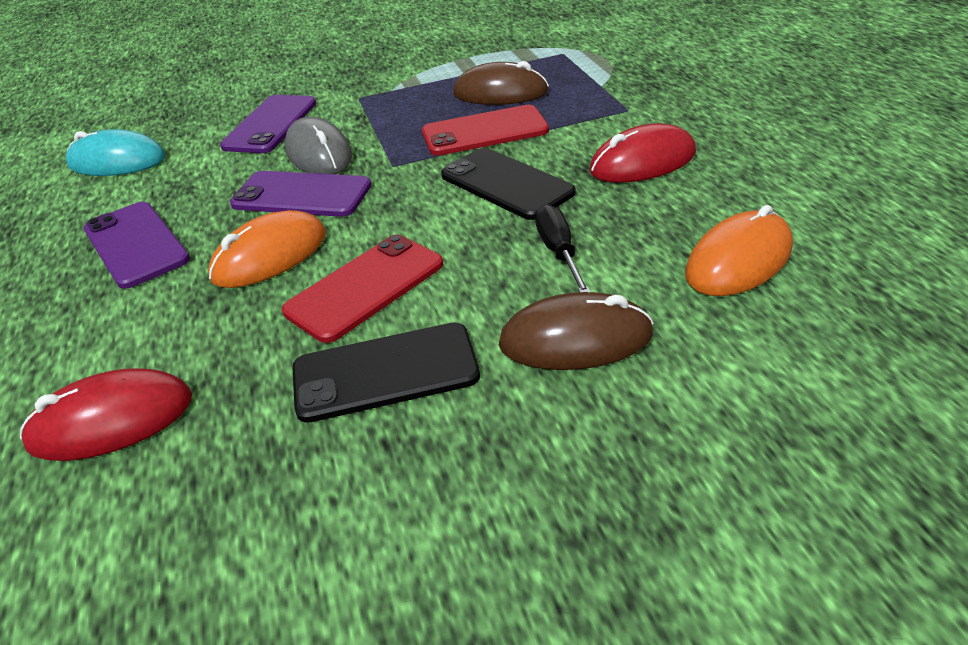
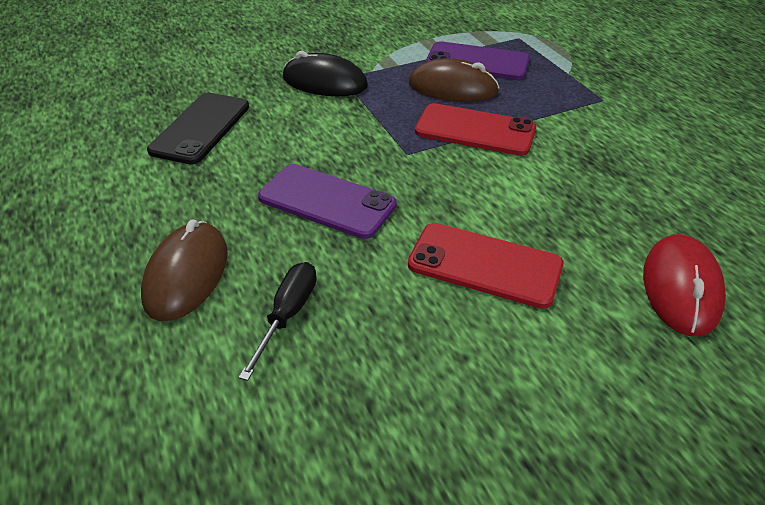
black mouse: none = 0 -> [283,51,368,96] = 1
black phone: [292,322,480,423] [441,148,575,220] = 2 -> [147,93,249,165] = 1
grey mouse: [285,117,352,174] = 1 -> none = 0
orange mouse: [208,210,326,288] [685,205,793,296] = 2 -> none = 0
purple phone: [84,202,190,289] [220,95,317,153] [230,171,371,217] = 3 -> [258,164,397,239] [426,41,530,80] = 2
red mouse: [20,368,192,461] [589,123,696,183] = 2 -> [643,234,726,336] = 1
turquoise mouse: [66,129,166,176] = 1 -> none = 0

